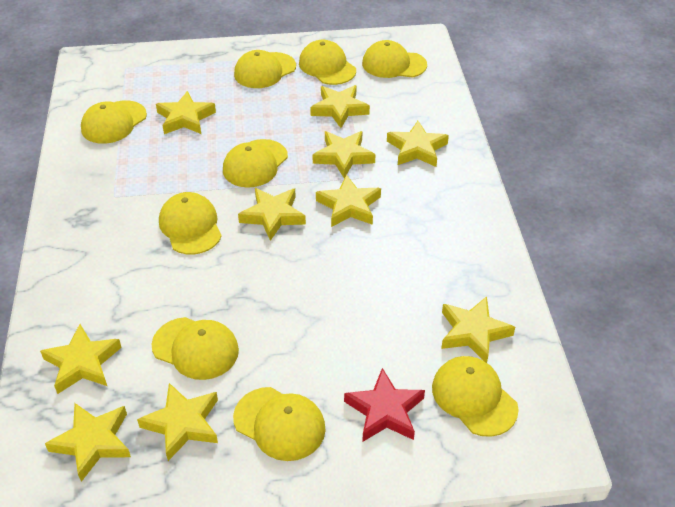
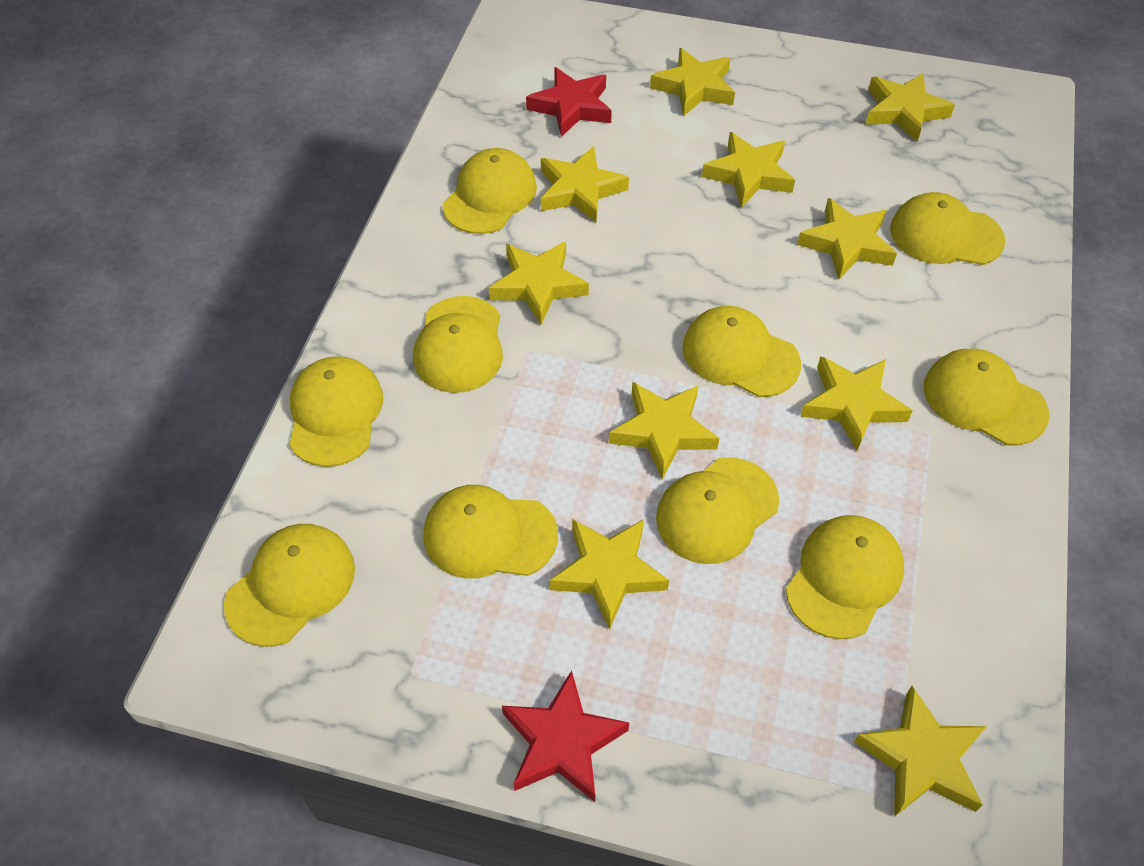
red star: [344,368,425,442] = 1 -> [502,670,629,802] [526,67,612,137] = 2
yellow cap: [81,100,147,144] [152,317,239,380] [159,192,222,255] [223,139,288,188] [233,387,326,461] [234,50,296,88] [299,40,356,85] [362,40,427,78] [432,356,519,437] = 9 -> [224,524,355,646] [289,356,383,467] [413,296,503,393] [424,485,558,579] [442,148,537,234] [656,457,779,564] [682,306,801,397] [786,515,904,639] [890,192,1005,265] [924,349,1049,445] = 10

